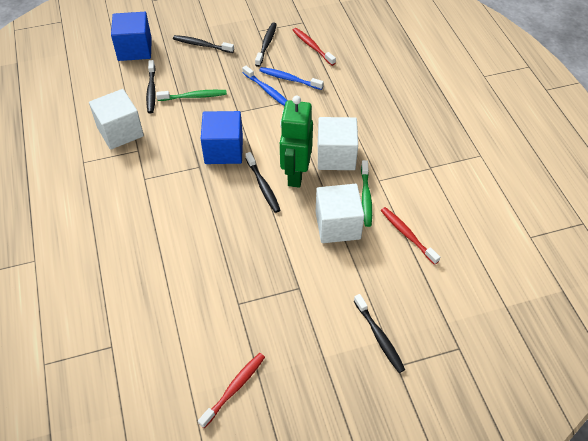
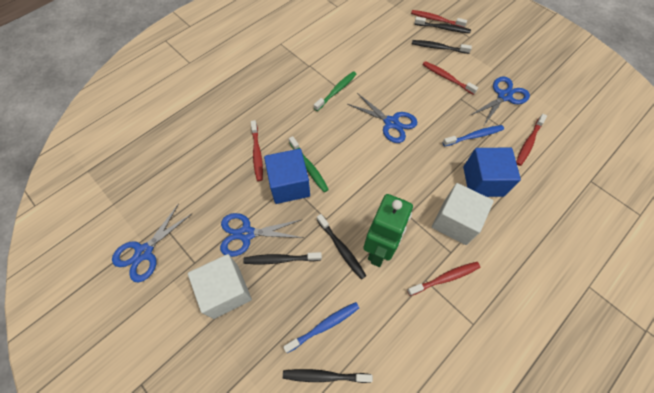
blue scissors: none = 0 -> [112,205,192,283] [220,213,303,257] [348,93,417,143] [471,77,530,126] = 4
red toothbrush: [198,353,265,428] [292,28,336,66] [381,207,440,265] = 3 -> [251,120,263,181] [407,262,480,296] [411,10,467,27] [423,61,478,95] [516,114,547,166] = 5
white cube: [89,89,144,150] [316,184,364,243] [318,117,358,170] = 3 -> [188,254,252,319] [432,183,494,245] = 2

